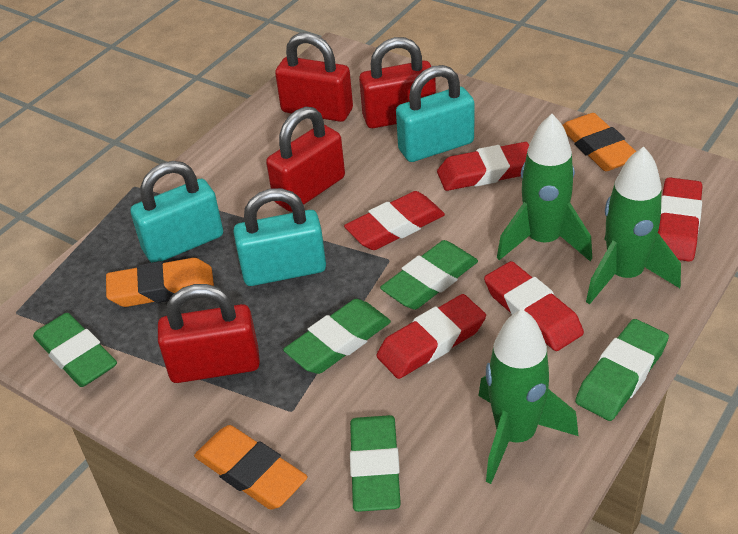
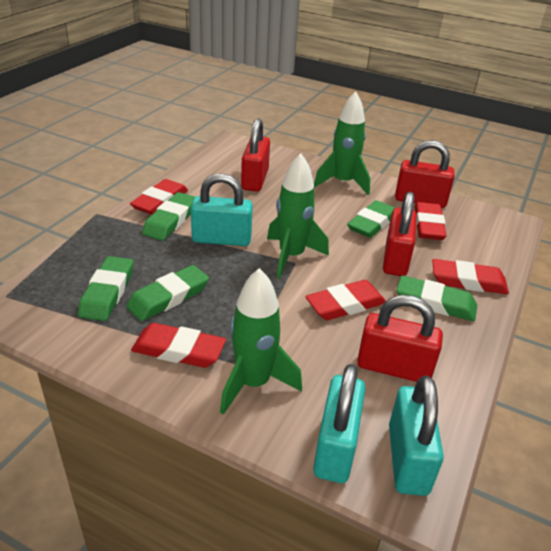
orange eraser: [106,258,214,307] [194,425,308,510] [562,113,636,171] = 3 -> none = 0

